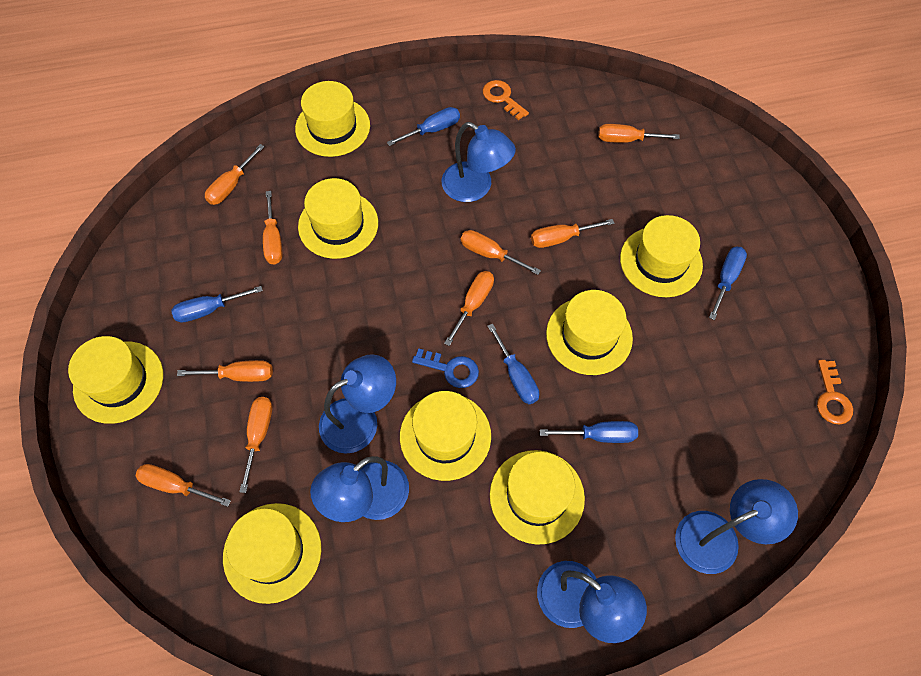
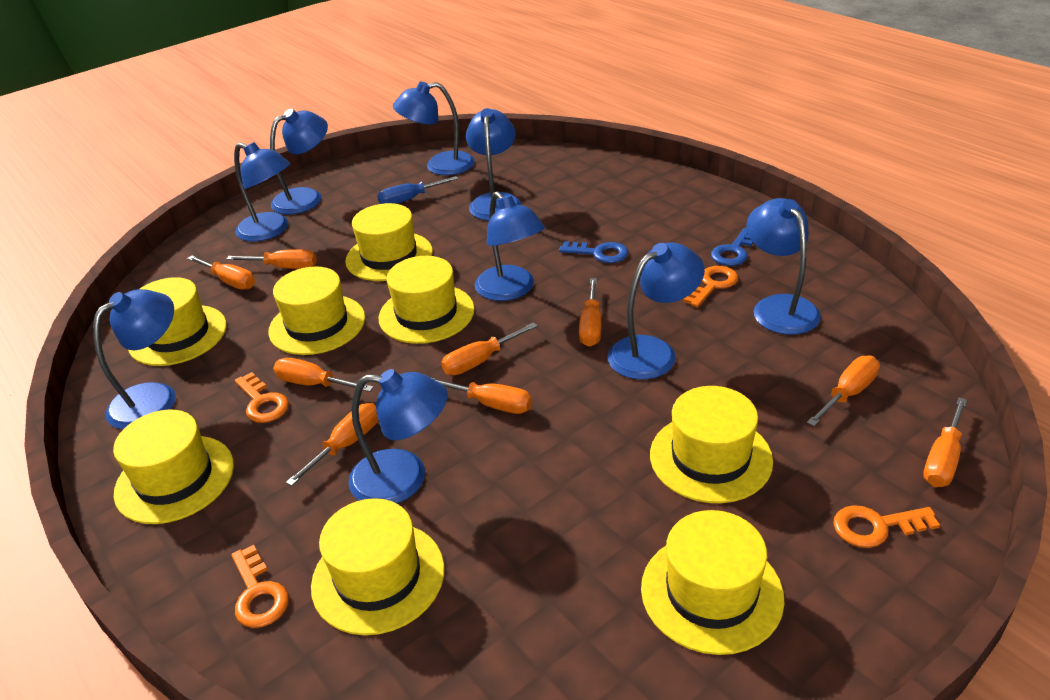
blue key: [412,349,479,388] = 1 -> [559,241,628,263] [711,228,753,266] = 2
blue lamp: [310,456,409,522] [319,354,396,454] [442,122,516,202] [537,561,647,643] [675,479,798,574] = 5 -> [93,289,176,429] [234,142,291,242] [270,109,328,215] [348,369,448,504] [393,82,475,175] [466,108,521,220] [475,191,545,301] [607,242,705,380] [746,198,821,335] = 9
blue screwdriver: [171,286,263,323] [387,107,460,146] [488,324,539,404] [540,421,638,443] [709,246,747,320] = 5 -> [377,176,458,204] = 1
orange key: [483,80,529,120] [817,360,853,424] = 2 -> [231,545,289,628] [235,372,289,423] [683,266,738,307] [833,505,940,548] = 4

